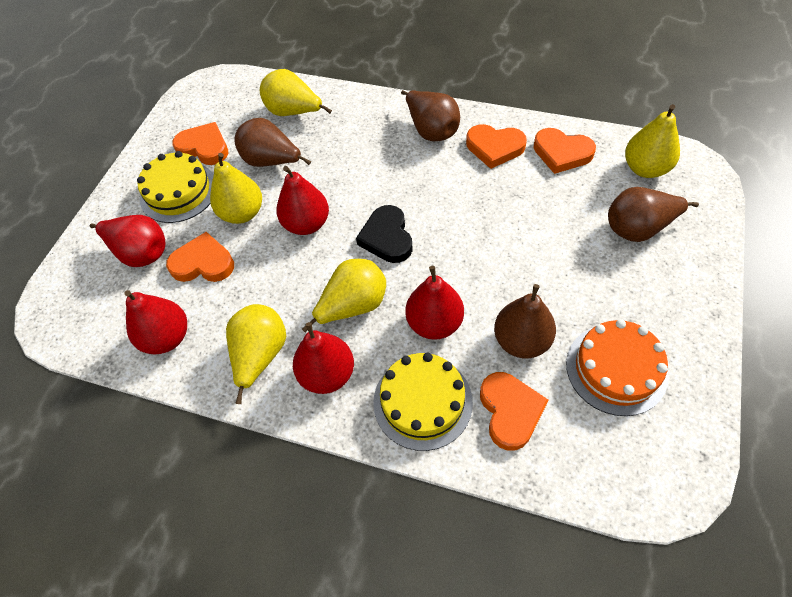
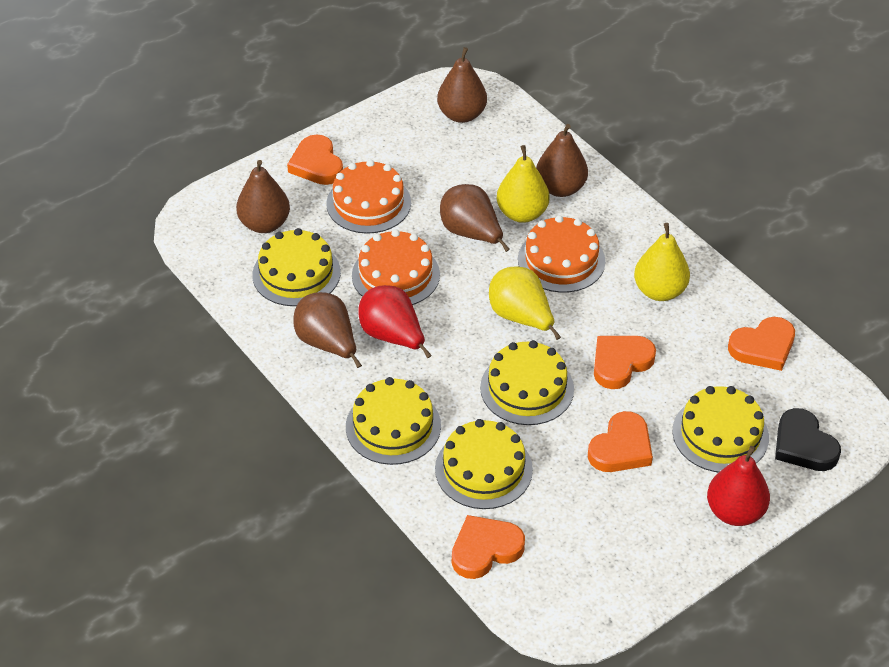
brown pear: [234,118,311,167] [401,90,460,141] [494,284,556,358] [608,187,699,242] = 4 -> [236,160,290,233] [293,292,362,368] [437,47,487,123] [440,184,510,252] [536,124,588,197] = 5
orange cake: [566,319,669,416] = 1 -> [326,160,411,234] [352,229,440,305] [518,215,605,293] = 3
red pear: [90,215,165,267] [124,290,187,354] [276,166,329,235] [293,322,354,394] [405,266,464,340] = 5 -> [358,285,432,358] [707,446,770,526] = 2
yellow cake: [137,151,214,223] [373,353,473,451] = 2 -> [252,228,341,306] [346,377,441,465] [435,419,533,509] [480,340,574,425] [672,386,769,472] = 5
yellow pear: [210,153,262,224] [226,304,286,404] [260,69,332,116] [302,259,386,332] [625,104,680,178] = 5 -> [489,266,561,340] [497,145,550,223] [634,223,690,301] = 3

